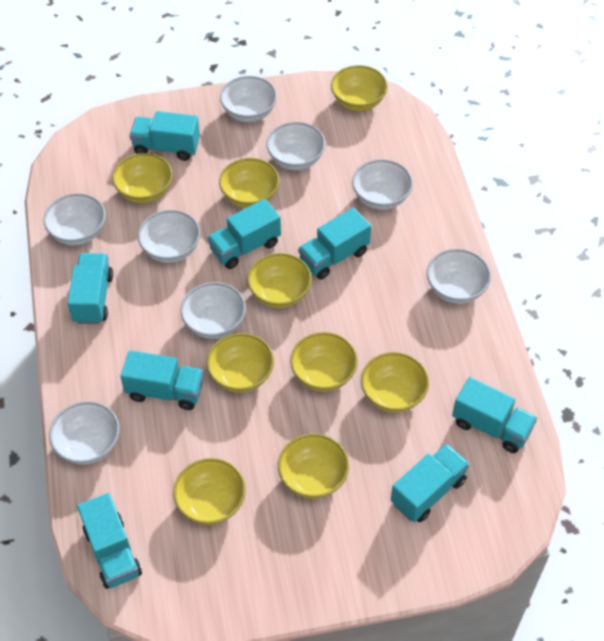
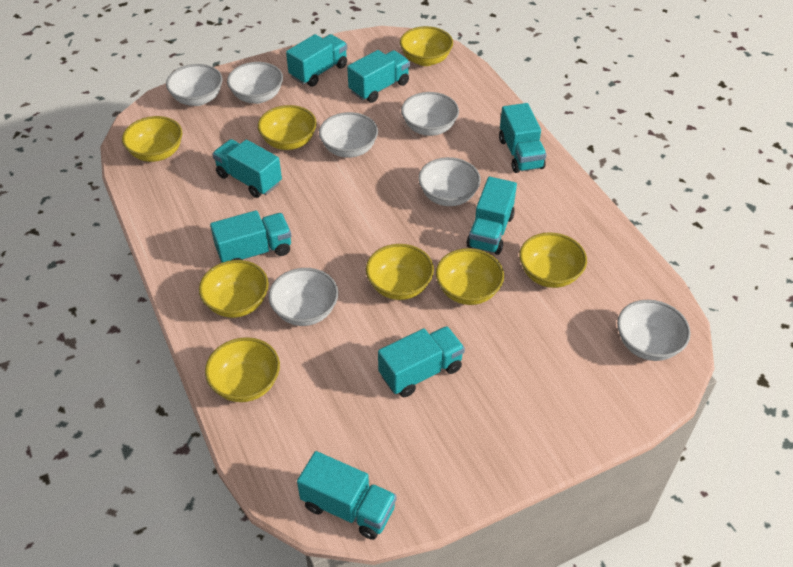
white bowl: [43,193,106,245] [49,401,120,465] [138,210,200,263] [180,282,246,339] [220,76,277,122] [266,122,326,170] [352,159,413,210] [427,249,491,304] = 8 -> [166,64,222,106] [227,62,283,104] [268,268,338,326] [319,112,378,158] [401,92,459,136] [418,157,481,206] [617,300,691,361] = 7
yellow bowl: [112,153,173,203] [173,458,246,525] [207,333,274,393] [219,158,280,208] [247,253,312,308] [278,434,349,499] [290,332,358,392] [331,65,388,111] [361,352,429,413] = 9 -> [122,116,182,162] [199,260,269,318] [205,337,280,402] [258,105,317,150] [366,244,434,300] [400,26,453,66] [436,248,504,305] [519,232,587,288] = 8

